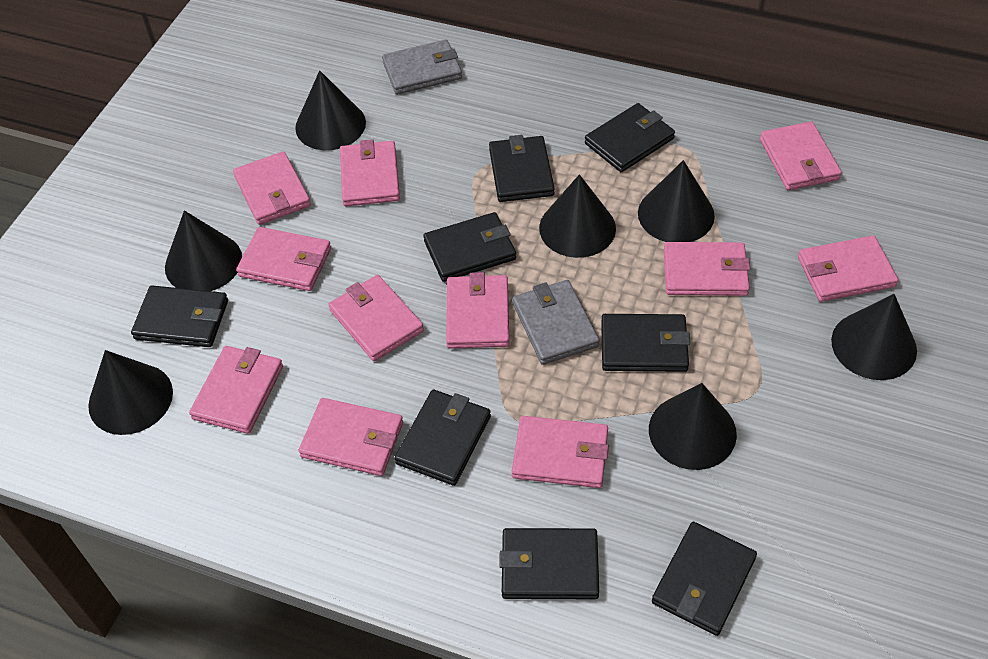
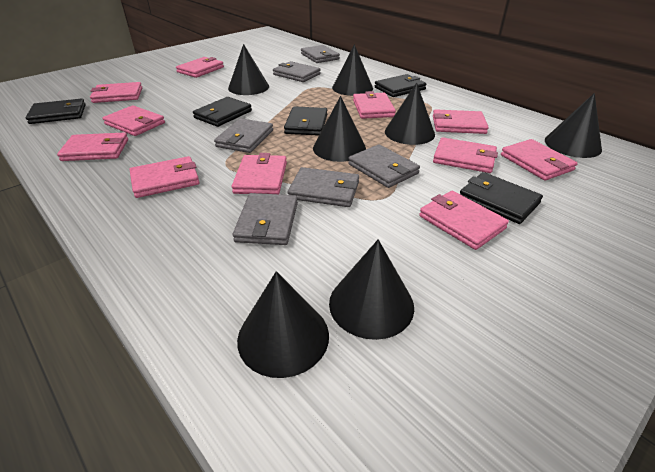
black wallet: [131,286,228,347] [395,390,491,486] [423,212,516,282] [489,135,555,202] [499,528,599,599] [585,103,675,172] [601,314,690,372] [652,522,757,636] = 8 -> [26,98,86,124] [193,97,252,127] [284,106,327,136] [375,74,427,97] [460,172,543,224] = 5
grey wallet: [382,40,462,95] [512,280,600,365] = 2 -> [214,118,273,153] [233,193,298,245] [273,61,321,82] [288,167,359,207] [301,45,340,63] [348,144,420,188] = 6

